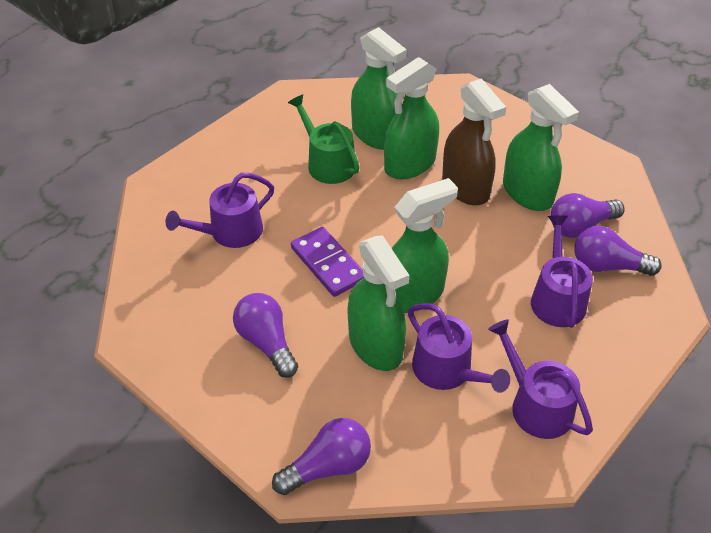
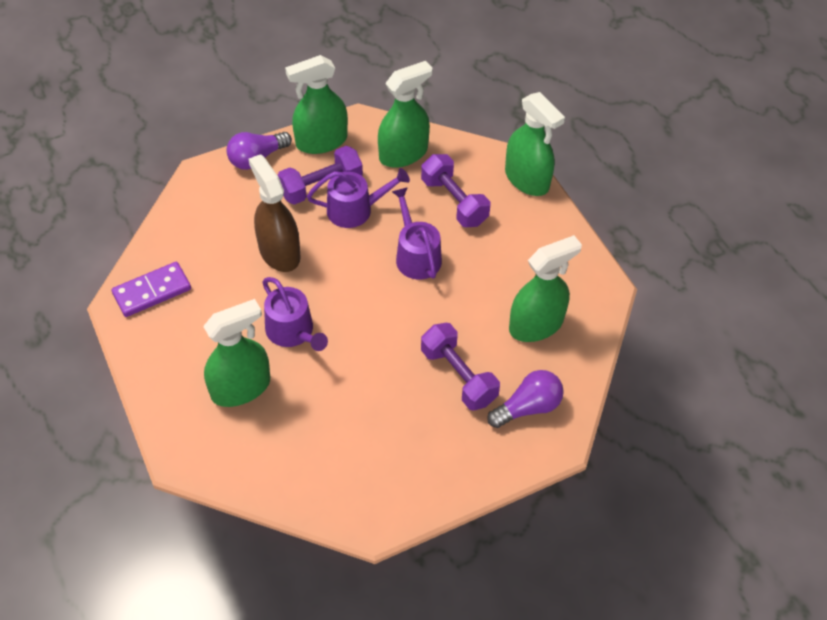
green watering can: [288,95,360,184] = 1 -> none = 0
purple dumbbell: none = 0 -> [277,146,363,205] [421,154,490,227] [421,323,500,410] = 3
purple light bulb: [233,293,298,378] [272,418,371,495] [551,193,624,238] [574,226,662,276] = 4 -> [226,132,292,170] [487,370,564,428] = 2
purple watering can: [165,173,274,248] [408,303,510,393] [488,319,593,439] [531,215,593,328] = 4 -> [262,277,328,351] [307,168,410,228] [392,187,442,280] = 3

